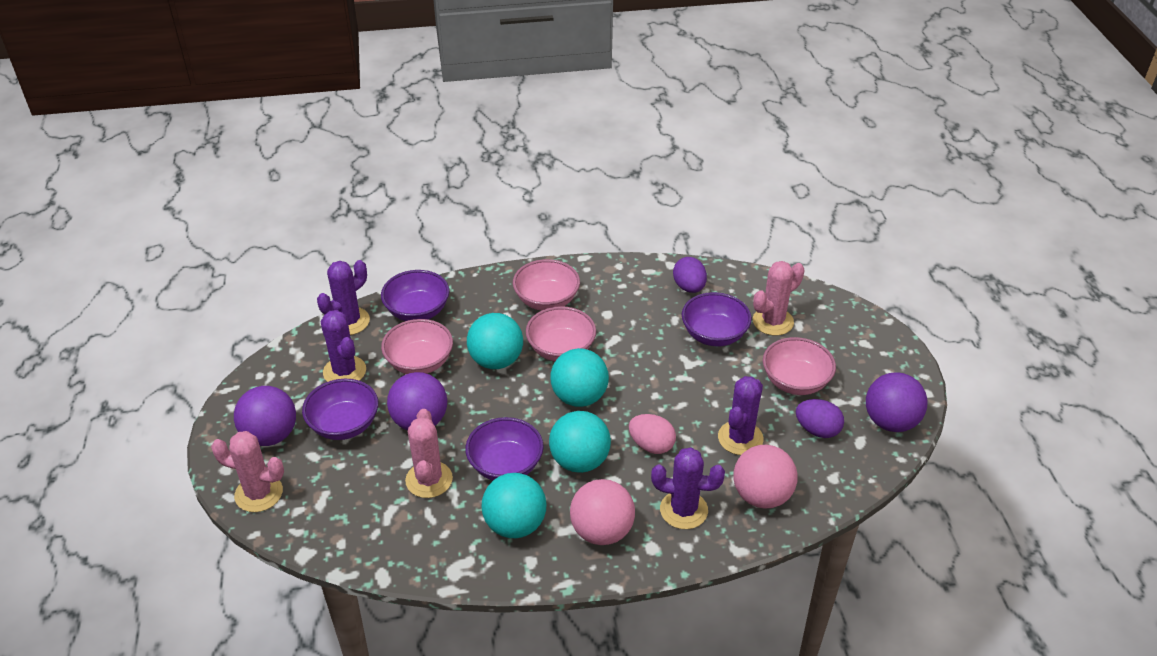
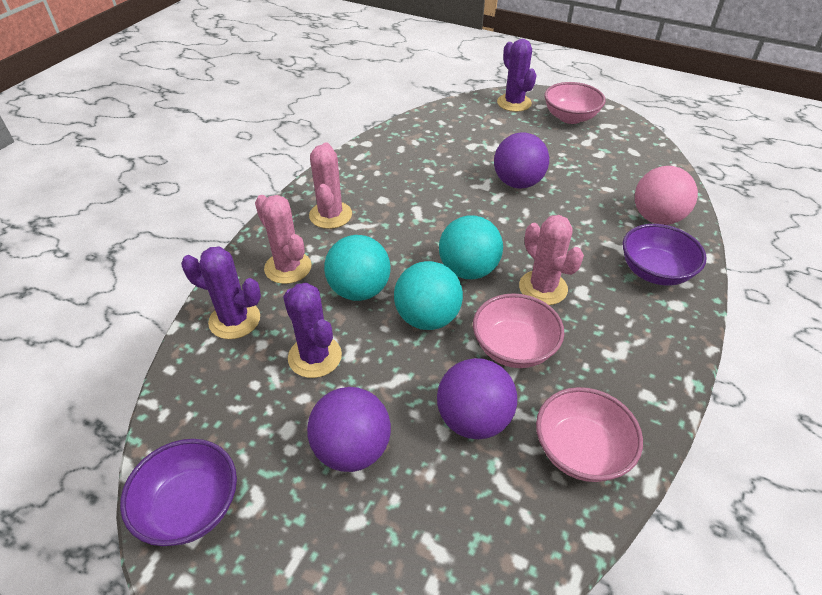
pink ball: [570,479,635,545] [733,445,798,509] = 2 -> [635,166,698,225] = 1
pink bowl: [381,319,453,374] [513,259,580,310] [526,306,596,361] [763,337,836,395] = 4 -> [473,293,564,368] [536,387,643,482] [544,82,606,124] = 3
pink egg: [629,414,676,454] = 1 -> none = 0
purple bowl: [302,379,378,440] [381,270,449,321] [465,417,544,481] [682,292,752,346] = 4 -> [120,439,237,546] [622,224,707,286] = 2
purple cactus: [317,260,370,335] [320,310,366,382] [651,447,725,529] [718,376,764,455] = 4 -> [181,246,261,339] [283,282,342,378] [497,39,536,112] = 3
purple egg: [673,257,707,293] [796,399,844,438] = 2 -> none = 0
turquoise ball: [467,313,523,369] [481,473,547,538] [549,411,611,473] [550,348,609,407] = 4 -> [324,235,391,301] [394,261,463,330] [439,215,503,279] = 3

